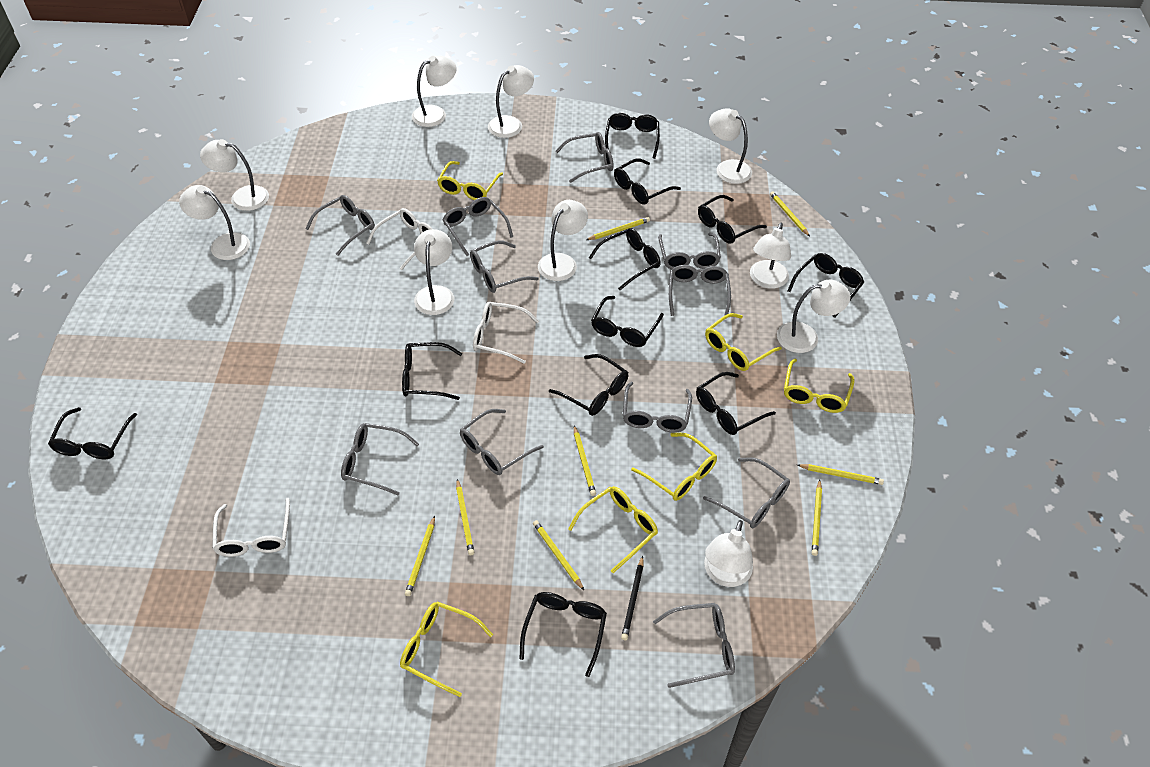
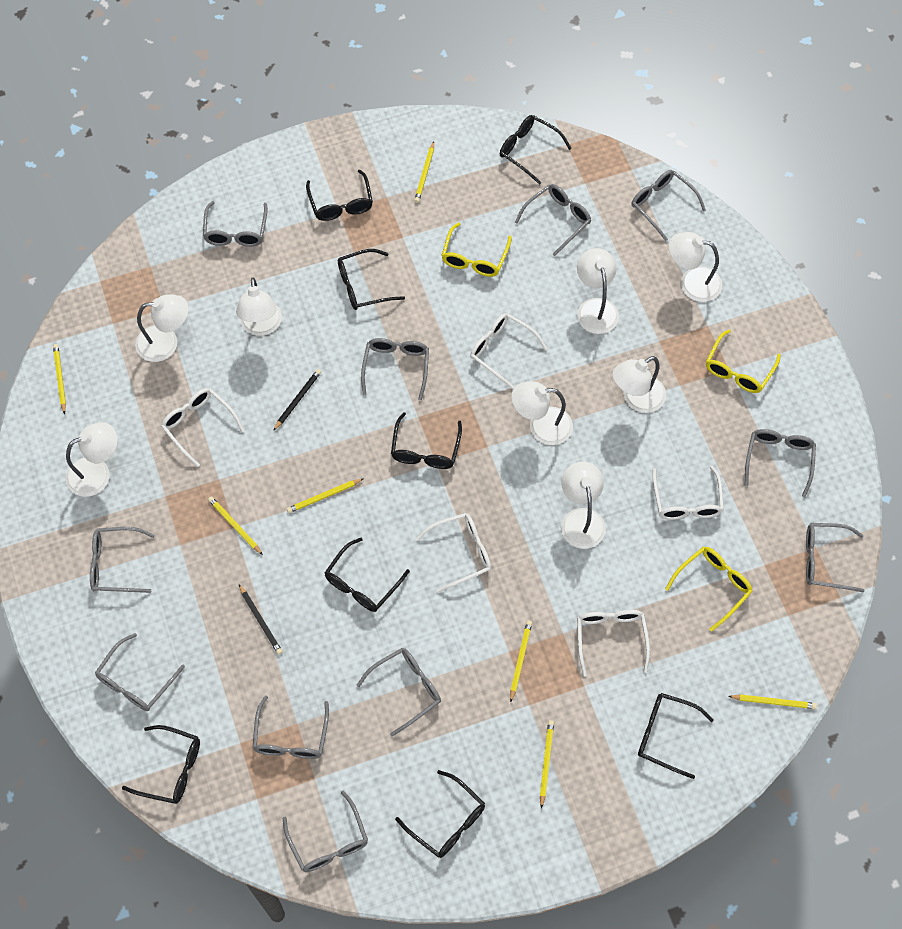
black glasses: [48,407,137,459] [402,342,462,400] [519,592,607,677] [549,354,628,416] [589,228,661,290] [591,296,664,347] [605,113,660,159] [614,158,681,205] [696,372,776,435] [698,195,767,244] [788,253,864,318] = 11 -> [122,725,200,804] [306,170,373,221] [325,538,410,612] [338,249,405,310] [391,412,462,469] [395,770,485,858] [500,115,572,185] [638,693,714,779] = 8
black pencil: [621,556,643,640] = 1 -> [239,585,283,655] [273,369,321,431] = 2
white glasses: [212,498,290,557] [366,208,432,270] [473,302,539,364] = 3 -> [161,388,244,467] [416,513,491,592] [470,313,547,389] [577,610,650,677] [653,466,724,520] = 5
white lamp: [179,185,250,260] [200,139,269,211] [412,56,457,127] [414,229,454,315] [488,65,534,138] [538,200,588,281] [704,520,753,587] [709,108,752,184] [750,223,791,289] [777,280,850,353] = 10 -> [66,422,117,497] [135,294,188,362] [236,277,282,336] [511,381,573,445] [561,462,606,549] [577,248,619,334] [613,356,666,413] [669,232,722,302] = 8
yellow glasses: [400,602,493,697] [437,161,503,200] [568,486,658,573] [631,433,717,501] [705,313,782,371] [784,359,855,413] = 6 -> [441,222,512,277] [665,547,753,632] [706,330,781,393] = 3
yellow pencil: [405,516,435,596] [456,479,474,555] [533,520,584,590] [574,425,596,496] [586,217,650,240] [770,191,810,236] [798,464,884,485] [812,480,822,556] = 8 -> [53,344,66,414] [208,496,263,555] [287,478,364,513] [414,141,434,203] [510,620,532,702] [540,720,554,808] [728,694,817,709] = 7

